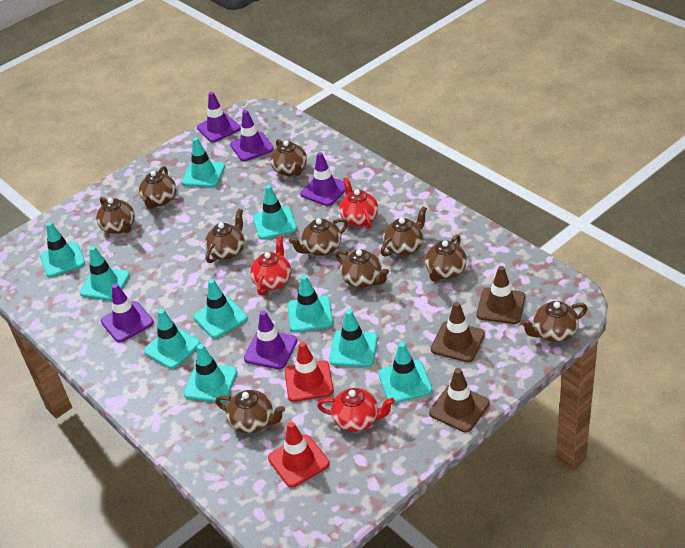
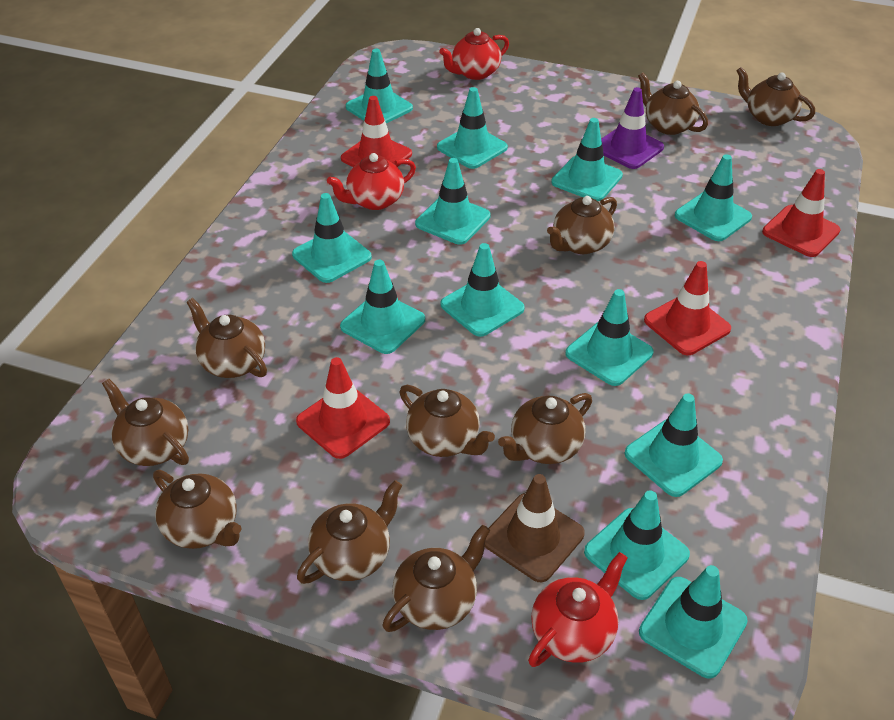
brown traffic cone: [429,368,490,432] [431,302,485,362] [477,266,525,324] = 3 -> [485,474,585,582] = 1
purple traffic cone: [101,284,154,342] [197,92,241,142] [230,110,274,161] [244,311,297,369] [300,152,345,206] = 5 -> [601,87,664,169] = 1
red traffic cone: [268,422,329,487] [284,342,334,402] = 2 -> [296,357,390,459] [341,96,412,167] [644,261,731,355] [762,169,840,257] = 4
turquoise traffic cone: [40,222,85,277] [79,246,130,300] [144,309,200,369] [182,137,225,187] [183,344,237,403] [194,279,248,338] [253,185,297,239] [288,275,333,332] [329,310,378,367] [378,342,432,404] = 10 -> [292,193,372,283] [340,260,425,354] [346,48,413,123] [415,158,491,245] [437,87,508,169] [441,243,525,337] [551,118,623,201] [565,289,654,386] [584,490,690,600] [624,393,723,497] [639,565,748,678] [675,154,752,241] = 12

